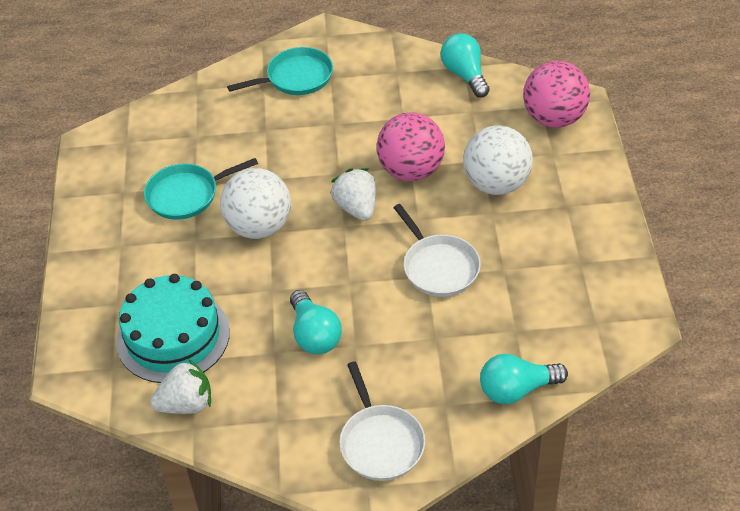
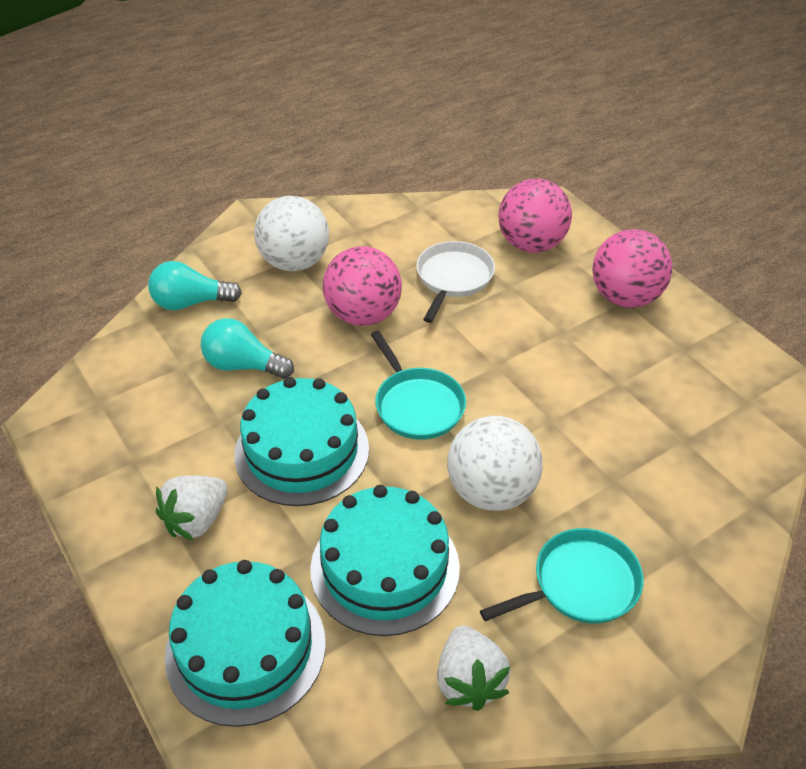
pink ball: [377,112,445,181] [523,61,590,128] = 2 -> [323,246,402,326] [498,179,572,253] [592,229,672,308] = 3
turquoise cake: [116,274,230,383] = 1 -> [165,560,326,727] [234,377,369,506] [310,485,460,636] = 3
turquoise light bulb: [290,290,342,354] [441,33,490,97] [480,354,568,404] = 3 -> [148,261,242,310] [201,318,294,379] = 2
white pan: [339,361,425,481] [393,204,481,297] = 2 -> [416,241,495,323] = 1

